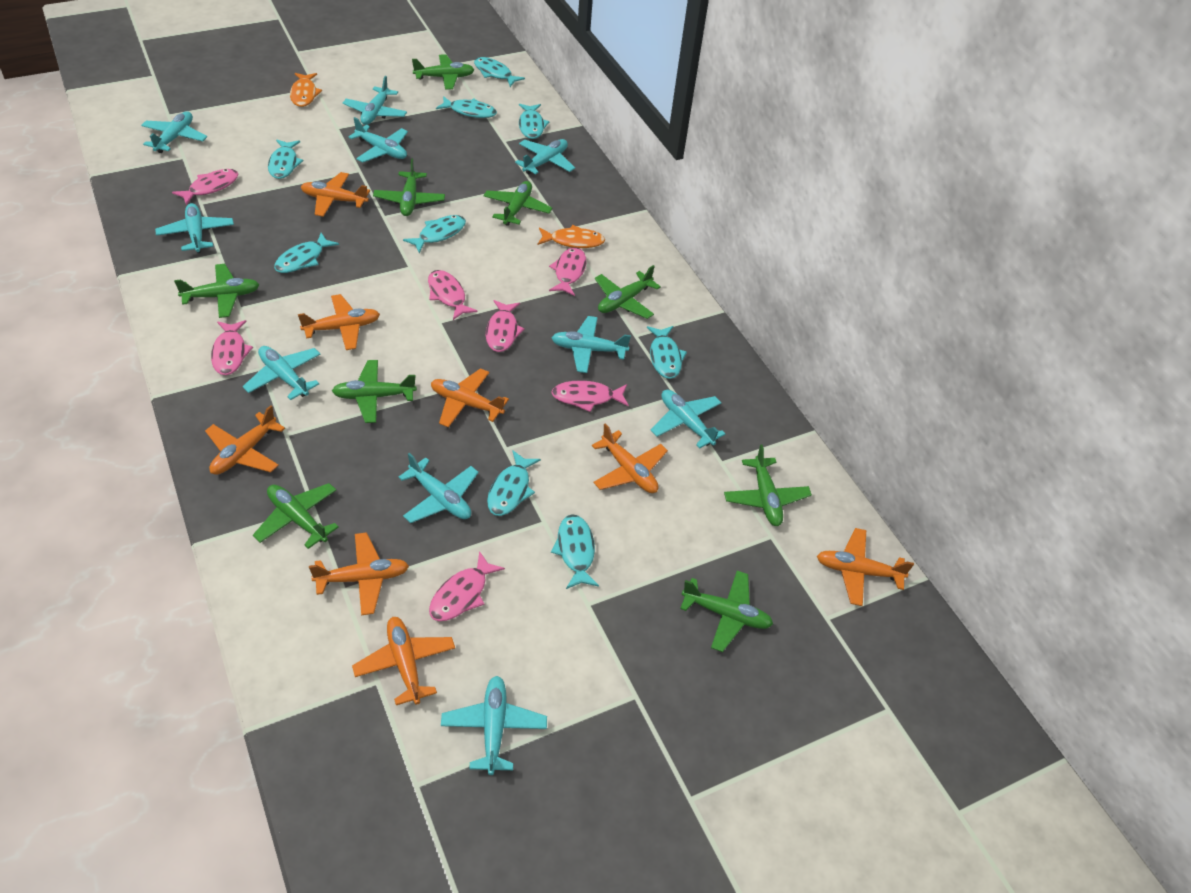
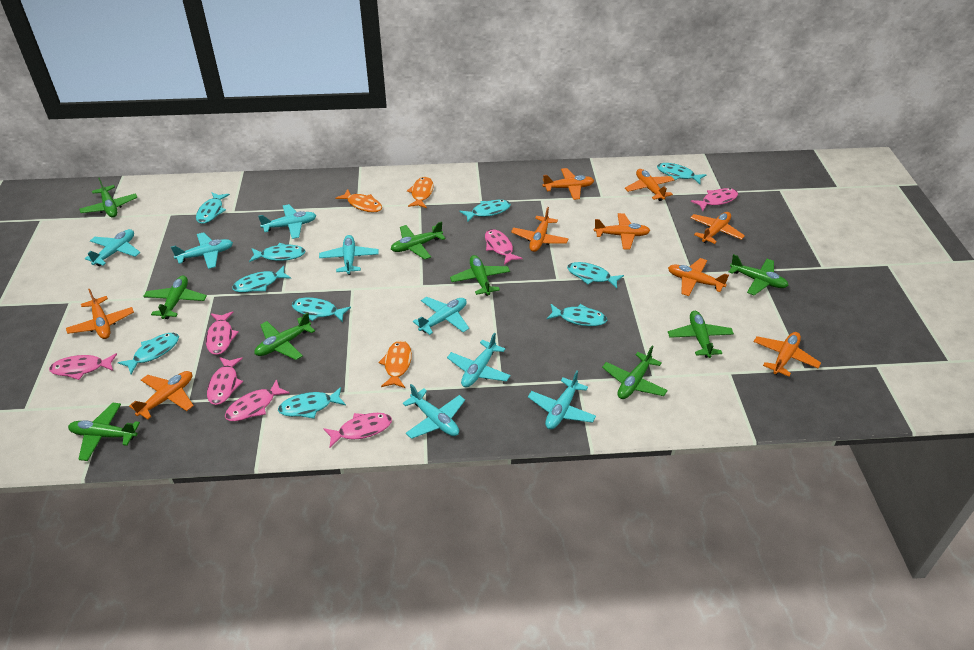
orange fish: [290,73,322,107] [538,225,605,248] = 2 -> [335,189,382,212] [378,340,412,388] [407,177,434,208] = 3
orange plane: [205,405,285,475] [298,294,380,350] [301,172,370,217] [309,532,409,616] [352,617,455,705] [431,368,509,428] [592,423,668,493] [817,528,914,606] = 8 -> [66,289,134,339] [129,371,194,420] [511,207,568,252] [543,168,594,200] [594,213,650,249] [625,169,675,201] [668,258,729,296] [690,212,745,244] [754,332,821,377] = 9
turquoise fish: [268,140,304,179] [274,233,339,273] [403,215,466,253] [436,96,497,118] [474,57,525,87] [487,450,541,516] [519,104,550,139] [551,514,599,589] [647,326,687,379] = 9 -> [117,333,179,374] [196,192,230,224] [232,266,291,292] [249,243,306,262] [278,387,346,419] [292,297,351,322] [460,200,511,222] [547,304,607,326] [567,262,624,288] [657,163,706,184] = 10
turquoise plane: [141,111,207,153] [155,203,234,253] [243,346,320,400] [343,76,407,125] [348,117,408,162] [398,453,479,523] [441,676,547,775] [515,139,575,174] [551,316,631,373] [651,390,725,449] = 10 -> [85,229,140,266] [171,232,233,269] [258,204,316,239] [319,235,379,275] [403,384,465,439] [413,297,469,335] [447,332,511,388] [528,370,596,429] = 8

